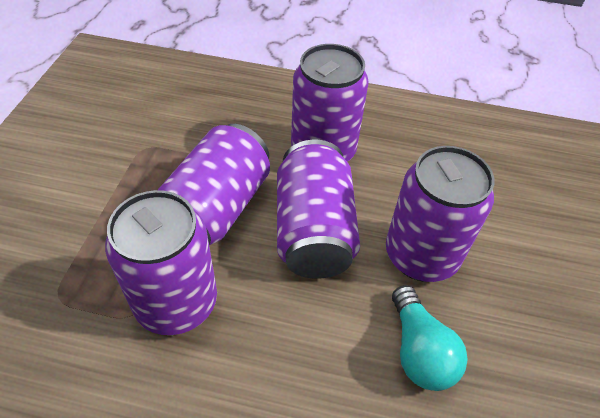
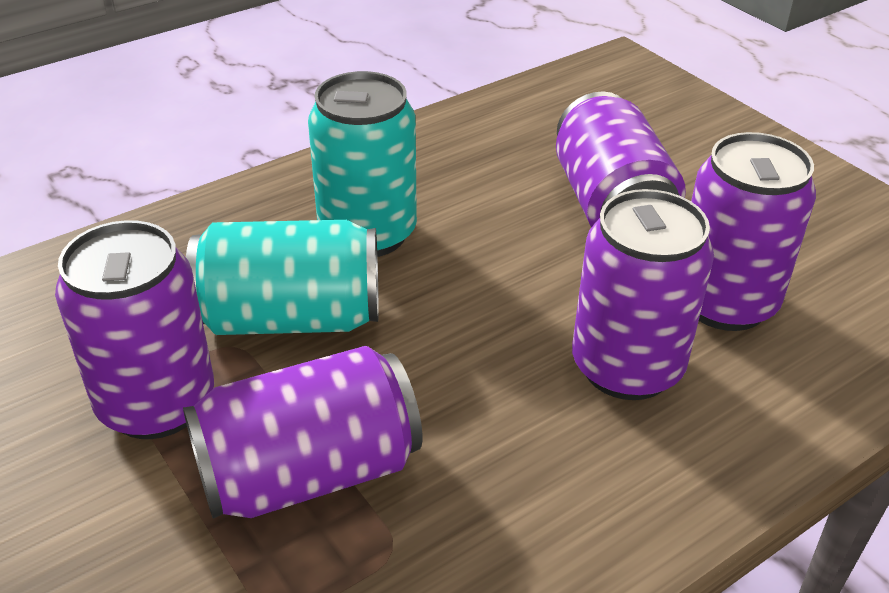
turquoise can: none = 0 -> [186,220,379,335] [308,71,417,257] = 2
turquoise light bulb: [392,285,468,391] = 1 -> none = 0

